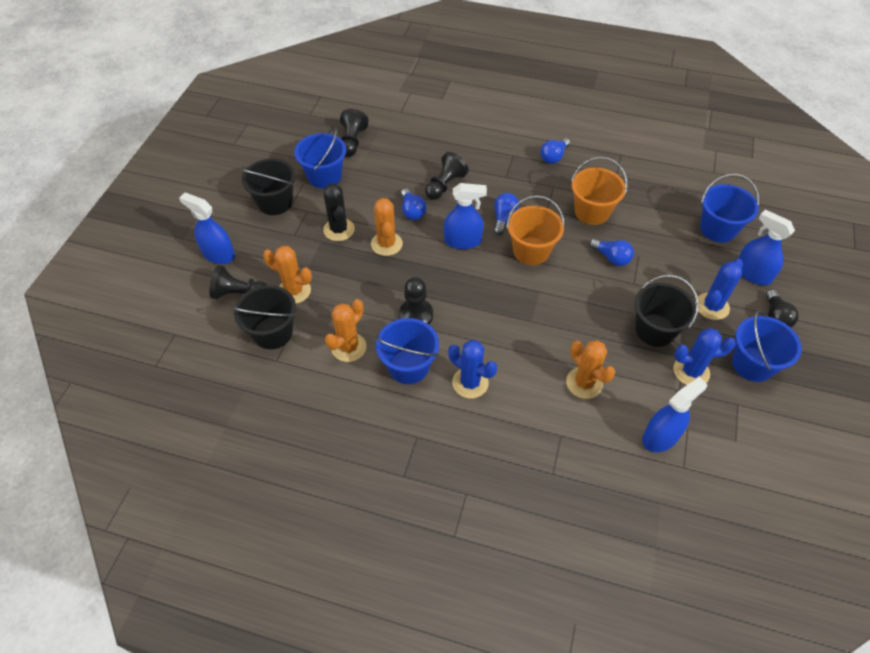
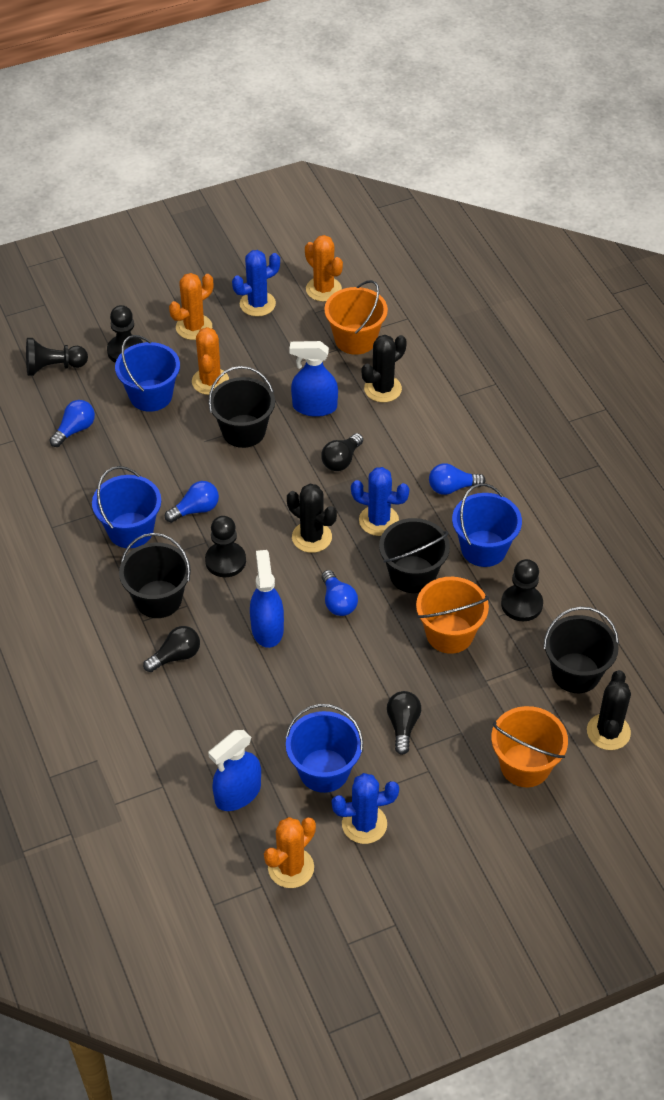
black bucket: [232,285,296,349] [241,158,296,215] [634,275,699,347] = 3 -> [119,533,191,618] [209,366,275,448] [379,518,450,593] [543,607,619,693] = 4
black cactus: [323,184,355,241] = 1 -> [287,484,337,553] [362,335,407,402] [587,670,631,750] = 3
black light bulb: [766,290,799,328] = 1 -> [143,626,200,672] [321,433,363,471] [387,691,421,755] = 3
blue spray bottle: [179,193,235,264] [444,183,487,249] [642,377,707,452] [738,210,795,285] = 4 -> [208,730,261,811] [250,550,284,648] [289,341,338,417] = 3
orange bucket: [506,196,565,265] [571,157,628,225] = 2 -> [324,280,388,355] [416,577,489,654] [491,706,568,787] = 3

